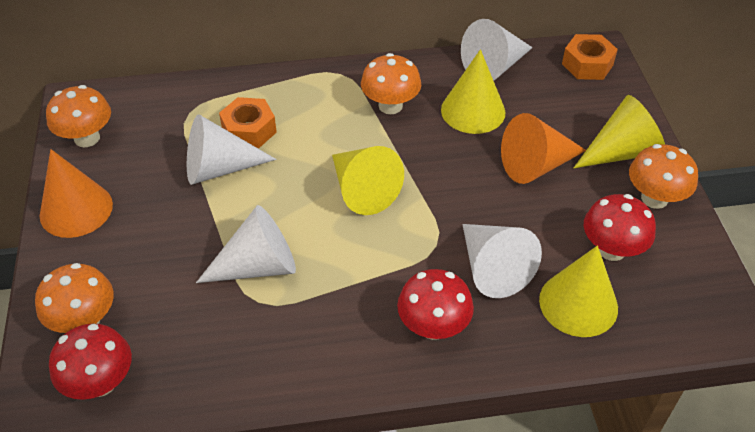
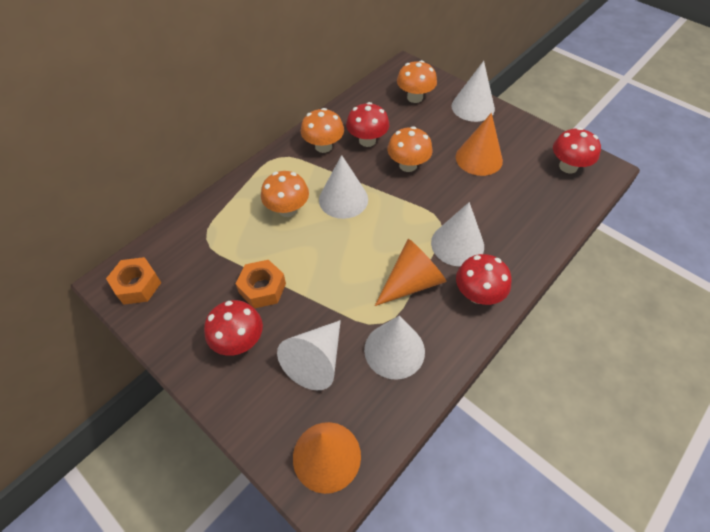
orange cone: [39,149,113,238] [501,113,586,184] = 2 -> [293,422,361,494] [375,239,447,306] [456,113,503,176] = 3
red mushroom: [49,324,132,400] [397,269,474,340] [584,194,656,261] = 3 -> [204,300,263,356] [346,102,389,147] [456,254,512,305] [553,127,601,174] = 4
white cone: [187,114,276,185] [196,205,296,283] [461,19,533,81] [462,224,542,298] = 4 -> [277,320,341,390] [319,155,368,219] [364,316,425,380] [431,202,484,267] [452,61,495,122] = 5
yellow cone: [332,146,404,215] [441,49,505,134] [539,245,618,337] [574,95,665,168] = 4 -> none = 0

